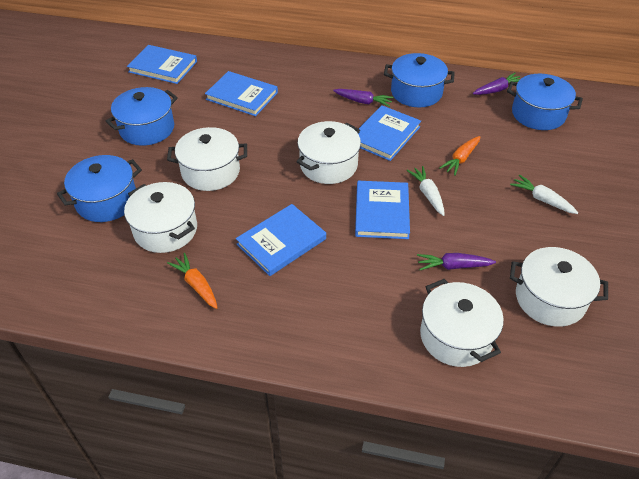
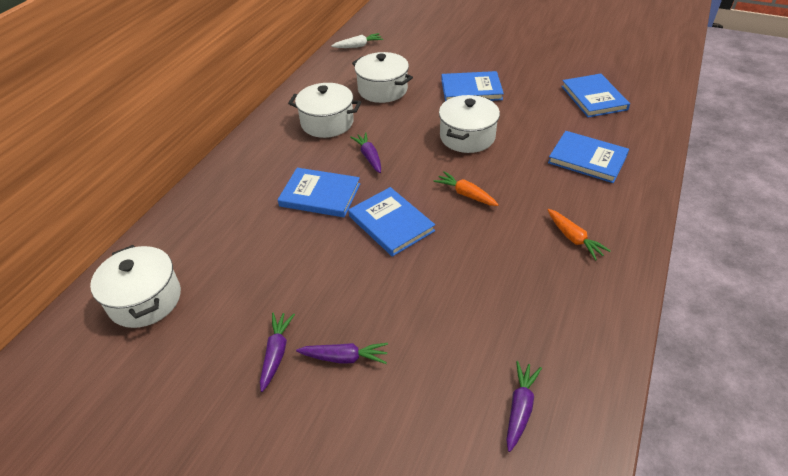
blue pot: [57,155,142,222] [106,87,178,146] [384,53,455,107] [507,74,583,130] = 4 -> none = 0
purple carrot: [333,89,394,107] [417,253,496,270] [473,73,520,95] = 3 -> [260,313,295,392] [296,343,388,364] [350,132,381,173] [506,361,542,452] = 4
white carrot: [407,166,445,216] [510,175,578,214] = 2 -> [331,33,383,48] = 1
white pot: [124,182,197,253] [167,127,247,191] [296,121,361,184] [420,279,504,367] [510,247,608,327] = 5 -> [90,245,181,328] [288,83,361,138] [352,52,413,103] [439,95,500,153] = 4

